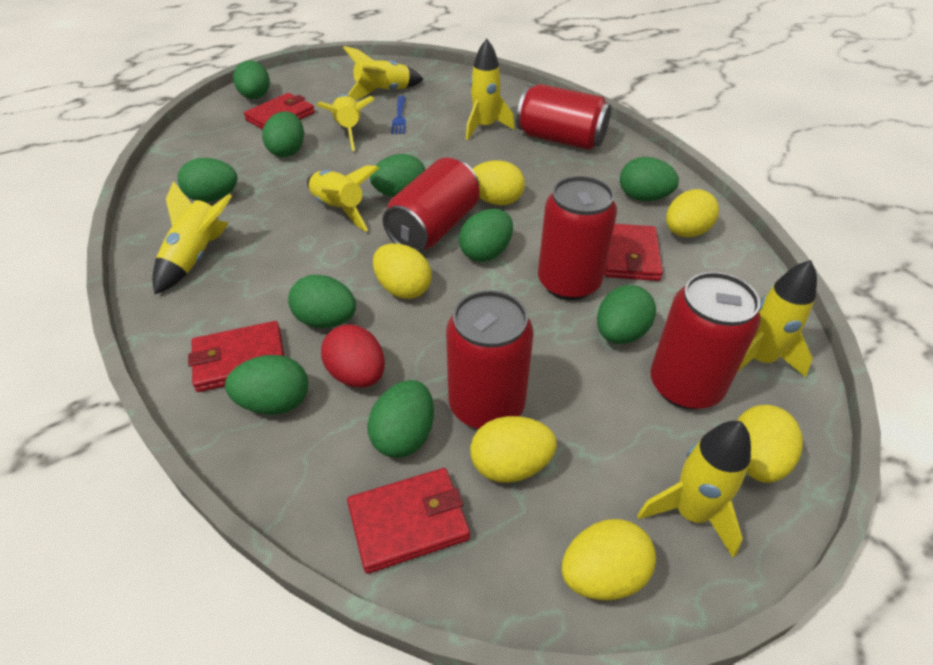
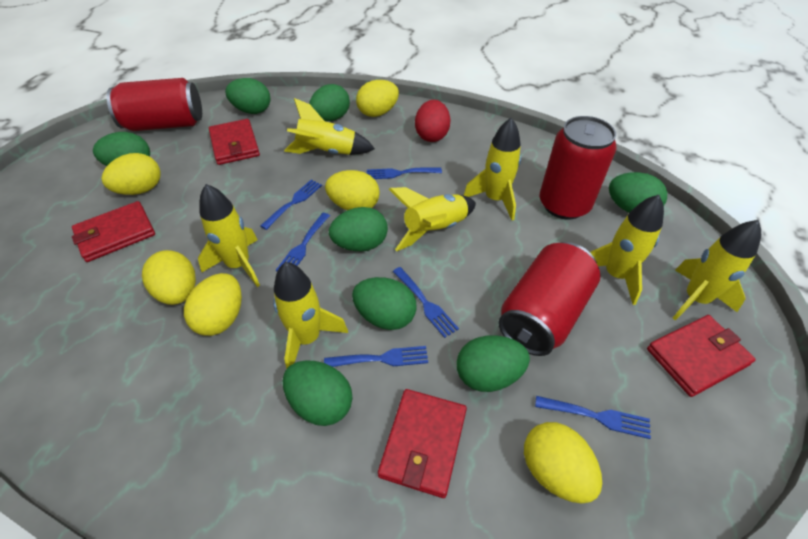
blue fork: [391,96,406,134] = 1 -> [260,180,322,230] [276,213,330,271] [324,346,428,367] [367,167,442,179] [393,267,459,338] [535,396,651,439] = 6
green egg: [178,158,238,202] [225,355,308,415] [233,60,270,99] [262,111,304,157] [288,275,356,328] [367,380,434,458] [370,154,426,197] [459,209,513,262] [597,285,656,344] [620,157,679,201] = 10 -> [93,132,150,166] [225,78,270,114] [283,360,352,426] [309,84,350,121] [329,207,388,251] [352,277,417,330] [456,335,530,392] [609,172,667,213] = 8
red can: [383,157,480,252] [446,290,534,429] [517,84,611,150] [538,176,617,300] [650,272,761,409] = 5 -> [107,78,202,131] [498,242,601,356] [539,116,617,219] = 3

